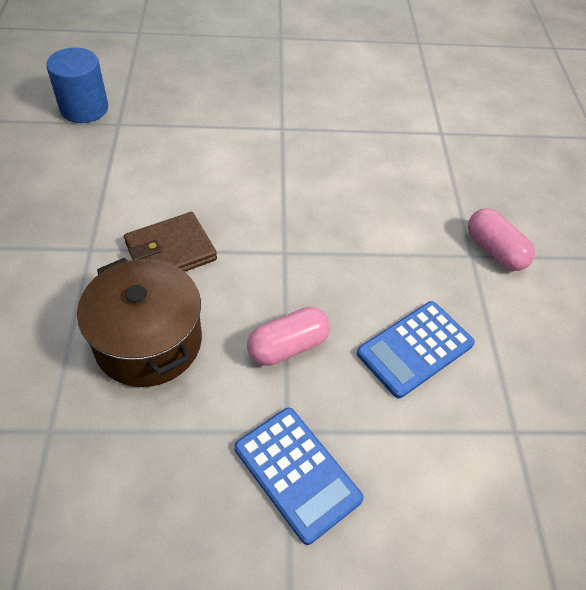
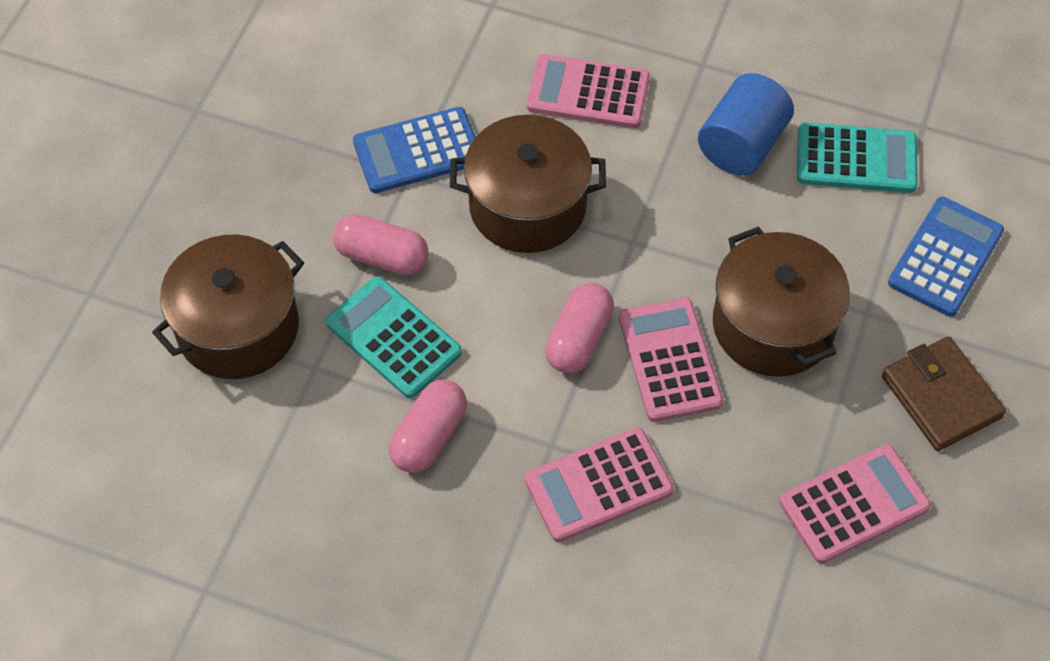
brown pot: [77,258,202,387] = 1 -> [152,235,304,379] [450,115,606,253] [713,227,850,377] = 3
pink calculator: none = 0 -> [525,427,674,542] [527,54,650,128] [619,298,723,422] [779,444,931,564] = 4
pink capsule: [247,307,330,366] [468,208,535,271] = 2 -> [333,214,429,275] [389,379,467,473] [545,283,614,374] = 3
turquoise calculator: none = 0 -> [326,276,462,398] [797,122,918,193] = 2

